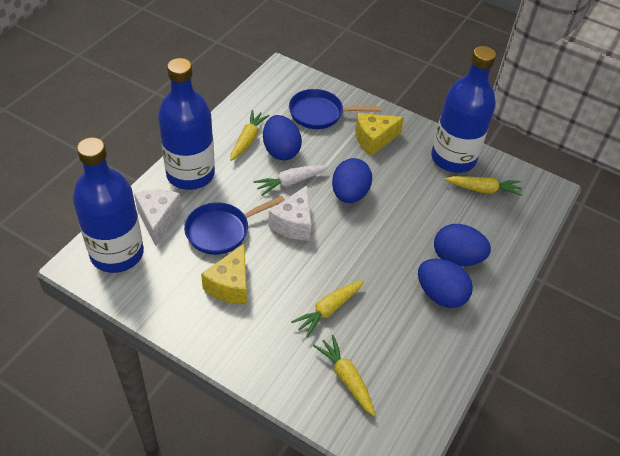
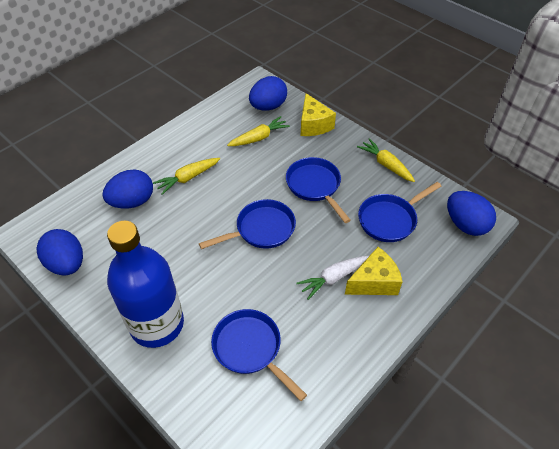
blue bottle: [73,138,144,273] [158,58,215,190] [431,46,496,173] = 3 -> [107,221,184,348] = 1
blue pan: [184,196,285,255] [289,89,381,129] = 2 -> [199,199,296,249] [211,309,307,401] [286,157,351,223] [358,182,441,242] = 4
white cheese: [134,190,182,246] [268,185,311,241] = 2 -> none = 0
yellow carrot: [230,110,270,161] [291,280,364,338] [313,335,375,416] [445,176,522,196] = 4 -> [153,158,220,195] [227,116,290,146] [357,138,415,182] = 3

